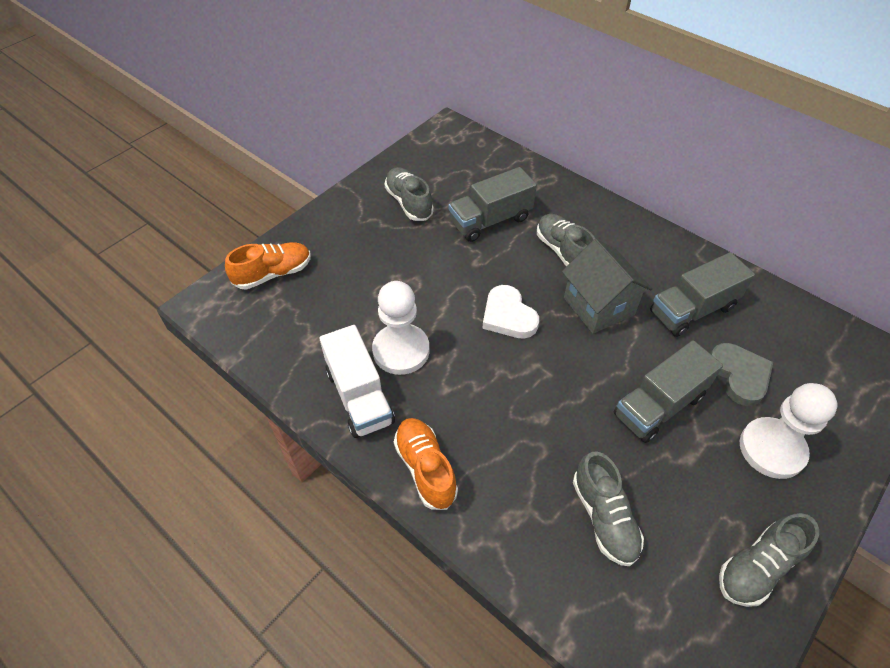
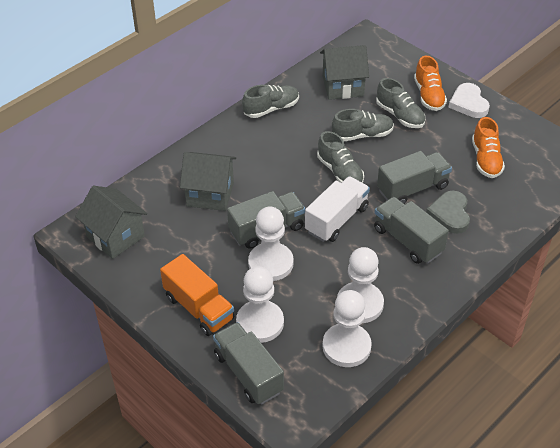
grey house: [562,239,653,334] = 1 -> [75,185,147,259] [180,152,236,211] [320,45,369,100] = 3
grey truck: [449,167,537,242] [614,340,723,443] [650,252,755,337] = 3 -> [213,322,284,405] [227,191,305,249] [374,197,449,264] [377,151,452,204] = 4
orange truck: none = 0 -> [160,254,234,336] = 1
white pawn: [372,281,430,375] [740,383,838,479] = 2 -> [236,266,284,343] [248,206,294,281] [323,290,372,367] [337,247,384,323] = 4

